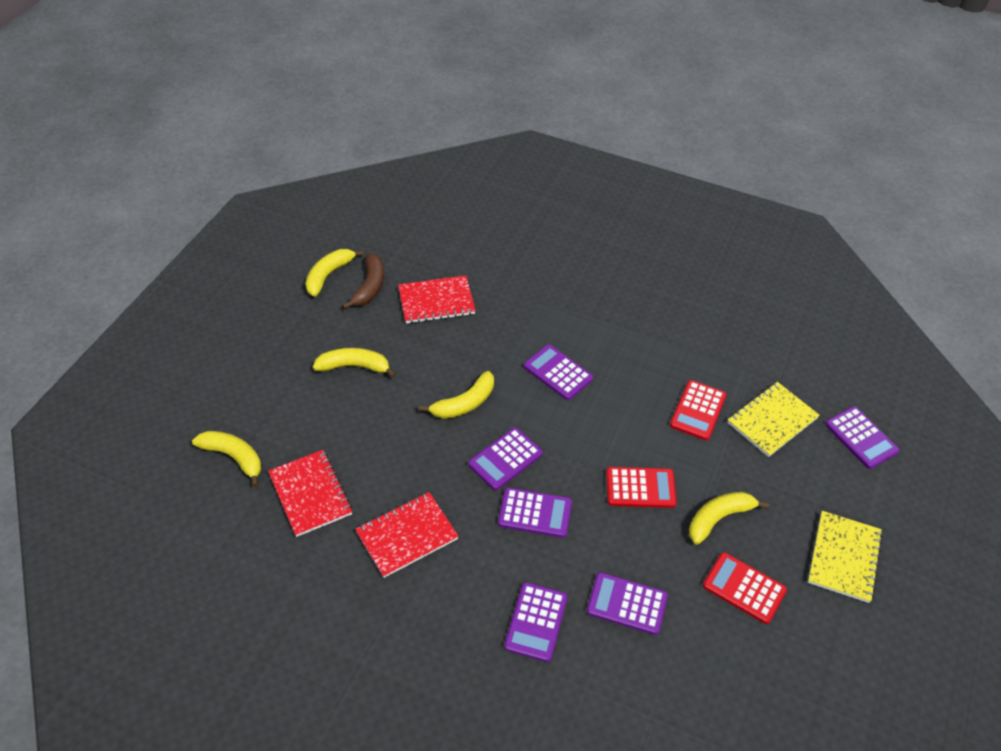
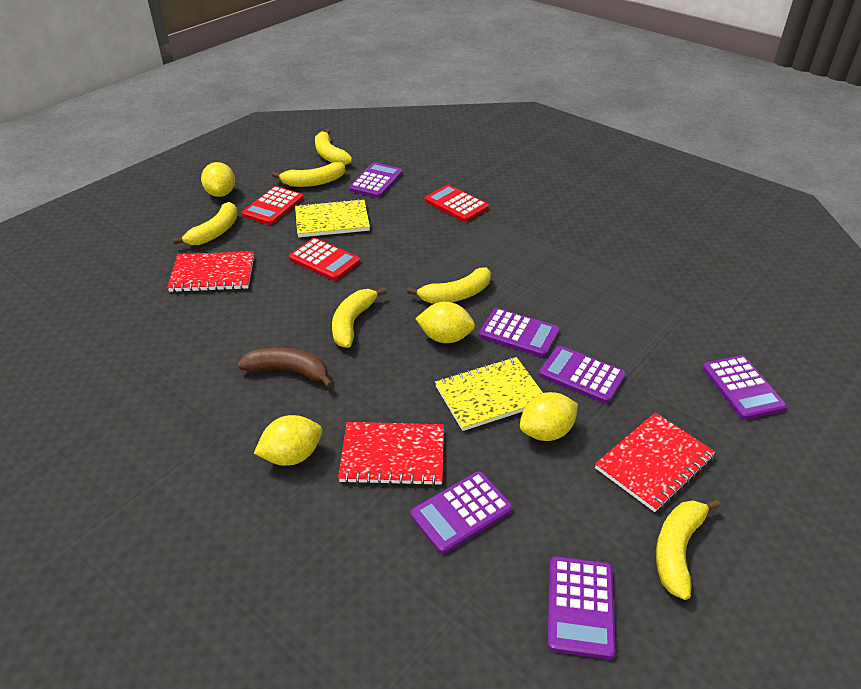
yellow banana: [192,431,261,487] [305,249,364,297] [313,348,396,378] [419,371,494,419] [689,492,769,545] = 5 -> [173,202,238,245] [272,162,345,187] [315,129,352,165] [332,287,387,348] [407,268,491,303] [656,499,720,600] = 6
yellow lemon: none = 0 -> [201,162,235,197] [254,415,322,466] [416,302,475,343] [520,392,578,441] = 4

